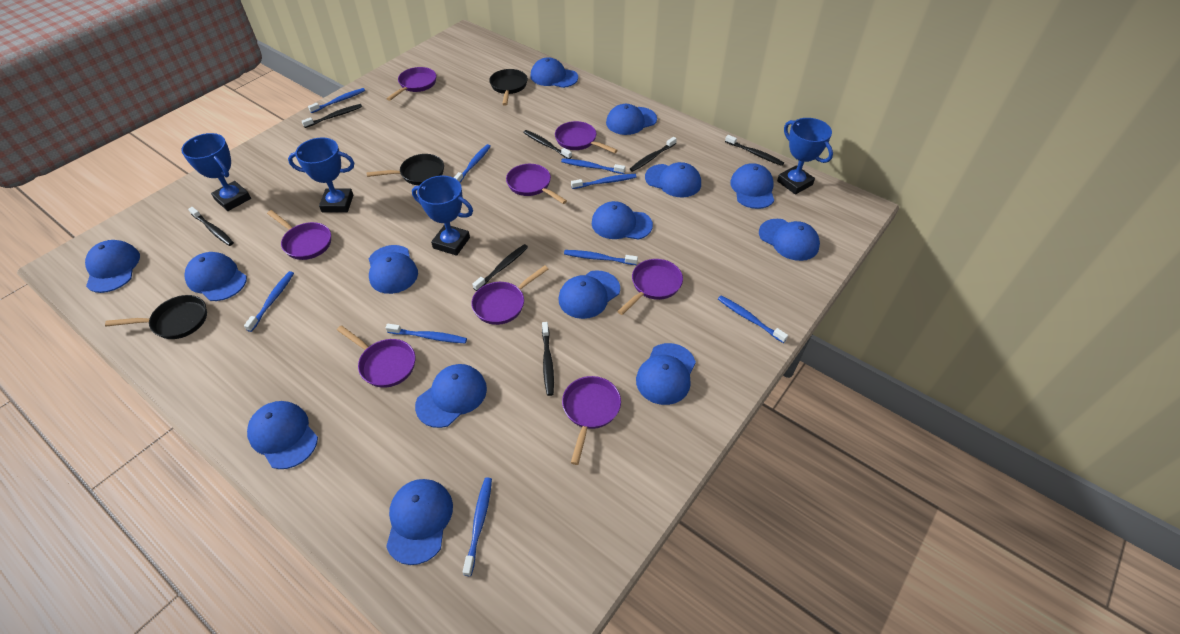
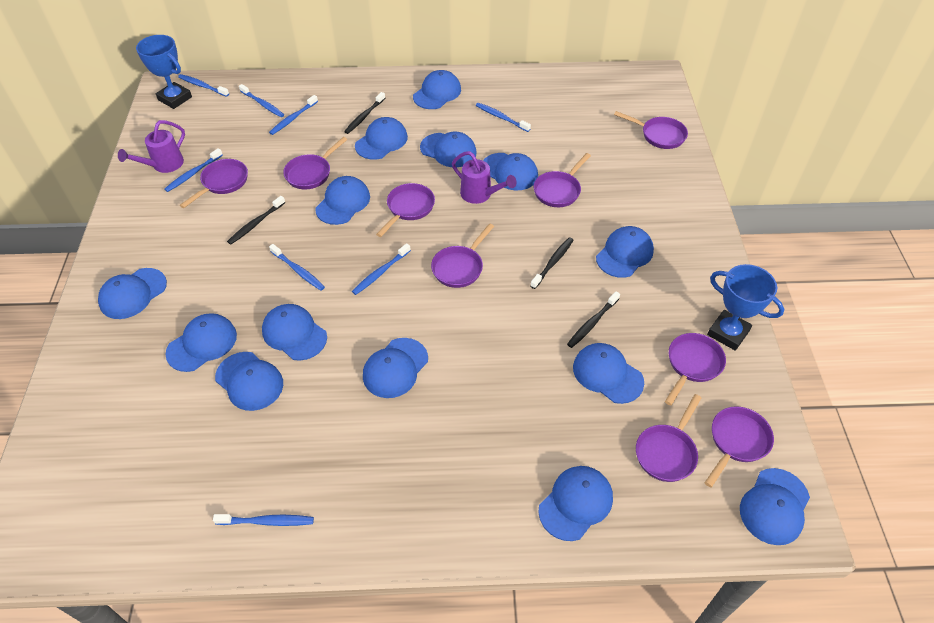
black pan: [105,295,207,339] [367,154,444,185] [489,69,528,106] = 3 -> none = 0
black toothbrush: [188,207,234,246] [301,104,362,128] [472,244,528,291] [523,130,572,159] [542,322,554,396] [630,137,677,172] [725,135,784,166] = 7 -> [227,196,286,245] [344,92,385,134] [530,237,573,289] [567,291,620,348] = 4
blue toothbrush: [244,271,294,332] [308,88,365,113] [385,324,467,343] [454,144,491,182] [463,478,492,576] [561,158,625,174] [564,250,638,265] [571,174,637,189] [718,296,788,343] = 9 -> [164,148,223,192] [178,74,229,97] [213,514,314,526] [239,84,284,117] [269,95,318,135] [269,244,325,290] [352,243,411,295] [476,103,531,132] = 8
blue trophy: [181,133,251,211] [288,138,355,213] [412,176,473,256] [777,118,833,194] = 4 -> [136,35,192,109] [707,264,784,351] = 2
purple pan: [267,210,331,260] [337,325,415,388] [386,67,436,101] [471,265,548,325] [506,164,567,204] [555,121,618,153] [562,376,621,465] [617,259,683,315] = 8 -> [180,159,248,208] [283,137,347,189] [376,183,435,237] [431,224,494,288] [534,153,591,207] [614,111,688,149] [636,394,701,482] [665,333,726,406] [704,406,774,487] = 9
purple watering can: none = 0 -> [118,120,185,173] [452,151,517,204] = 2

